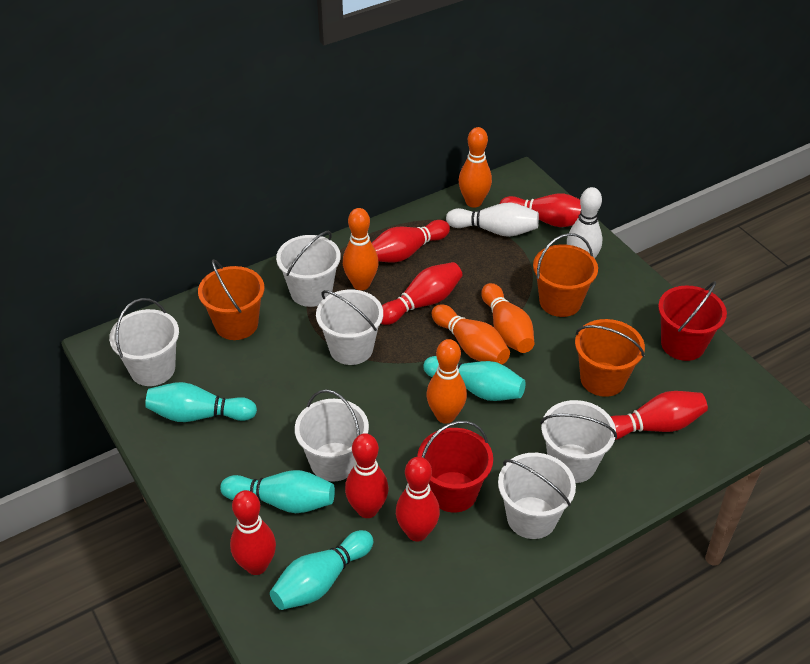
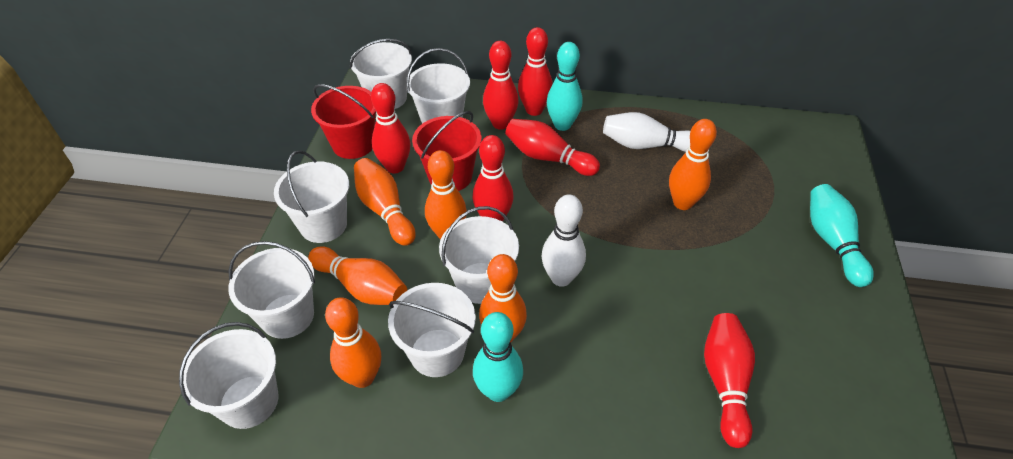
orange bowling pin: [343,208,379,290] [427,339,467,424] [432,304,510,364] [459,127,492,208] [481,283,534,353] = 5 -> [308,246,407,305] [325,297,381,388] [354,158,415,246] [425,150,467,240] [479,254,527,343] [669,119,717,210] = 6
orange bucket: [198,259,264,340] [533,233,598,317] [575,319,645,397] = 3 -> none = 0
red bowling pin: [230,490,276,575] [345,433,389,518] [372,220,450,263] [381,262,463,325] [396,457,440,541] [500,193,581,227] [610,391,708,440] = 7 -> [371,83,411,173] [472,135,514,222] [483,41,519,130] [505,119,600,176] [518,27,553,116] [704,313,755,448] = 6
turquoise bowling pin: [145,382,257,422] [220,470,335,513] [270,530,373,610] [423,356,526,401] = 4 -> [473,312,523,402] [547,42,582,131] [810,184,874,287] = 3
white bucket: [109,298,179,386] [276,231,341,307] [295,389,369,482] [316,290,383,365] [498,453,576,539] [540,400,617,483] = 6 -> [179,322,278,429] [228,241,315,339] [274,150,349,243] [350,39,412,109] [388,283,476,377] [406,48,470,124] [439,206,519,304] = 7

